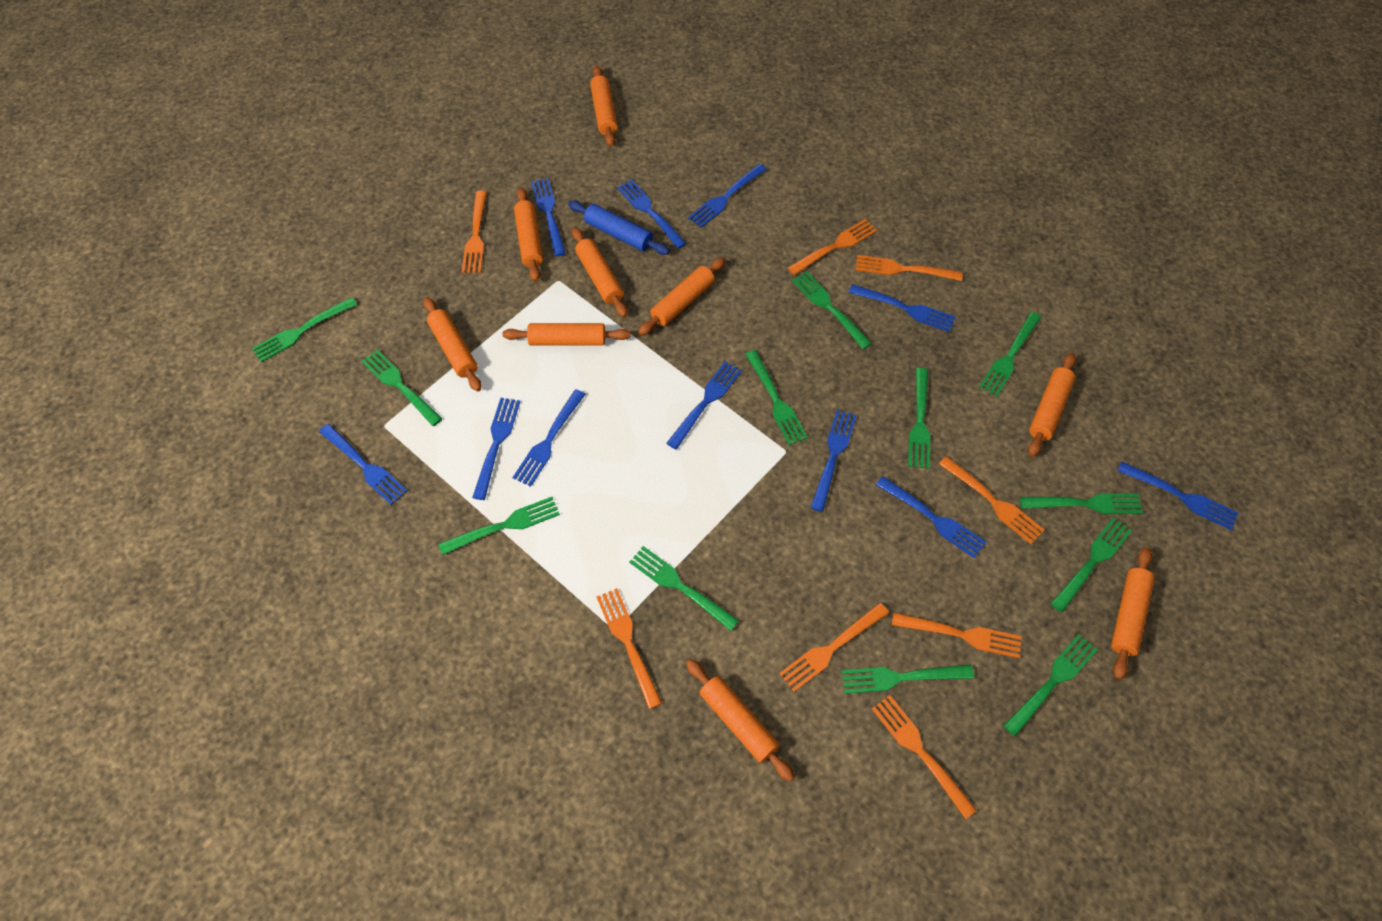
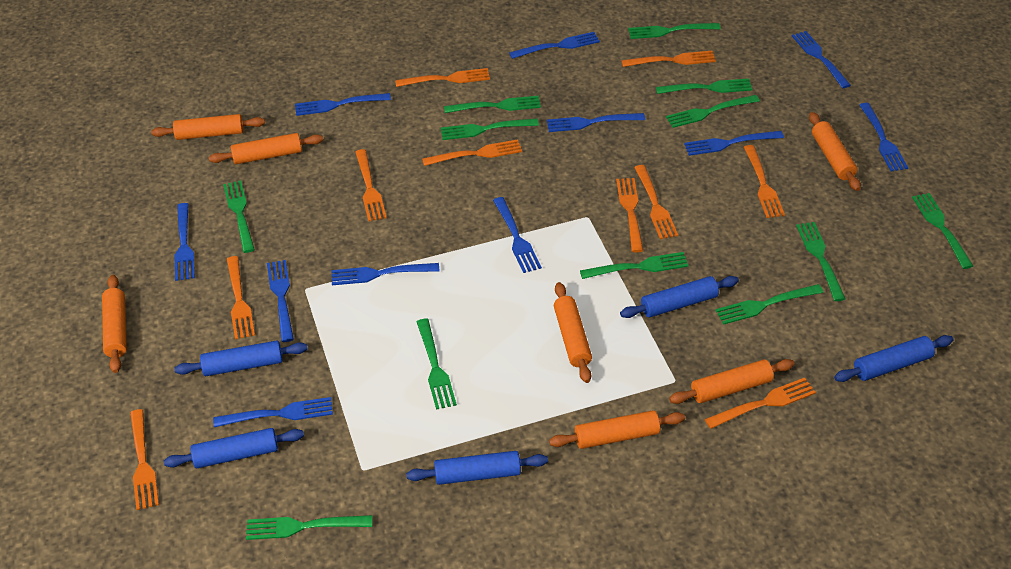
blue rolling pin: [568,201,670,255] = 1 -> [164,428,304,468] [174,341,308,376] [406,451,548,485] [620,276,739,318] [834,335,953,382] = 5
orange fork: [462,191,487,273] [597,588,662,709] [779,603,889,692] [788,219,877,275] [855,255,963,281] [872,695,977,819] [892,612,1022,658] [939,456,1044,544] = 8 -> [130,409,159,510] [227,256,255,339] [355,149,387,222] [395,68,490,87] [422,139,522,166] [616,178,643,252] [621,51,716,67] [634,165,678,239] [705,378,816,429] [744,145,785,218] = 10
orange rolling pin: [424,297,481,392] [503,323,630,346] [514,188,543,282] [572,227,627,317] [590,66,618,147] [638,257,725,336] [686,659,795,782] [1028,353,1076,457] [1111,547,1155,680] = 9 -> [102,275,127,373] [151,114,265,140] [209,133,323,164] [549,410,685,449] [554,282,592,383] [669,359,795,404] [809,112,861,191] = 7

